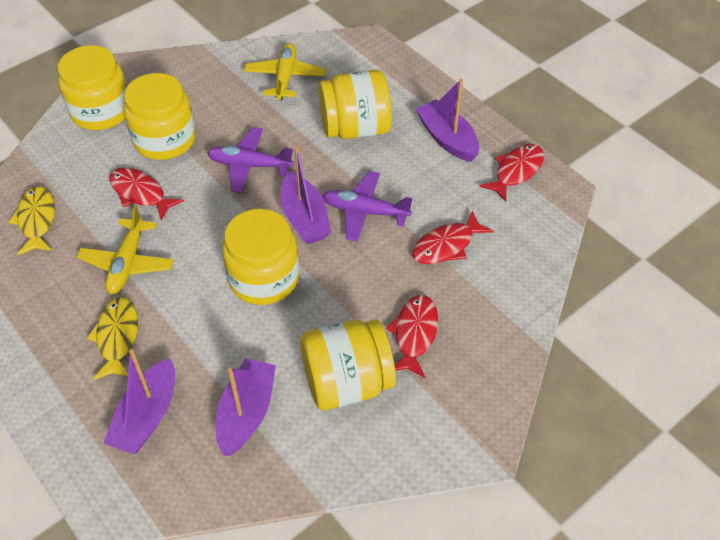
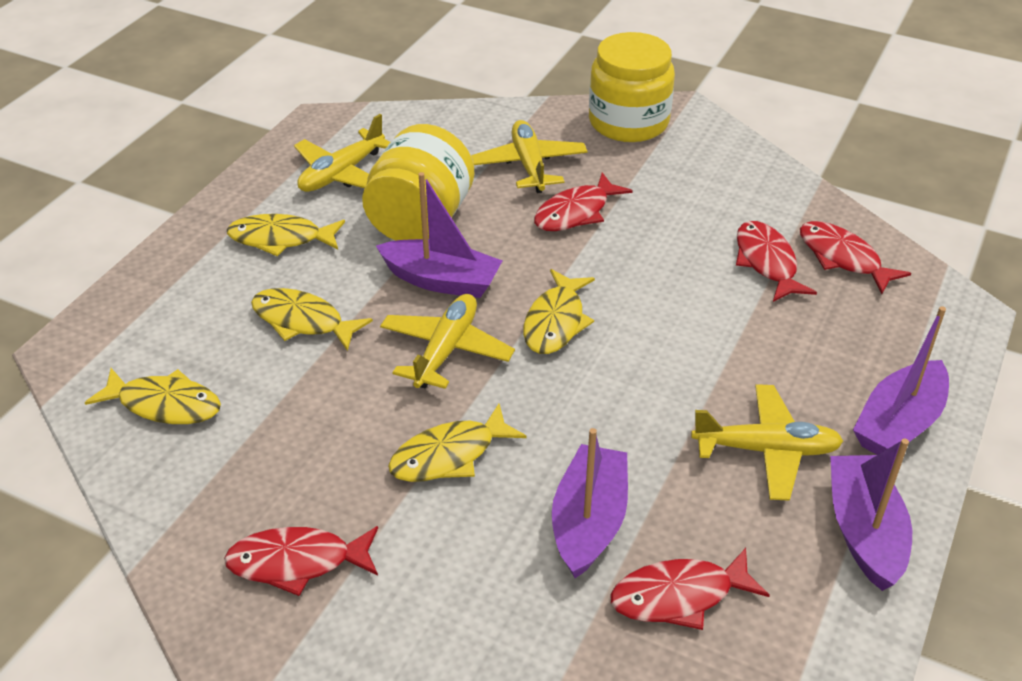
purple plane: [207,127,294,193] [322,171,412,242] = 2 -> none = 0
red fish: [109,168,184,220] [386,295,438,378] [412,210,494,264] [479,144,544,202] = 4 -> [224,526,378,596] [534,172,633,231] [610,548,770,630] [736,221,817,302] [800,221,911,294] = 5
yellow fish: [8,186,55,255] [87,297,138,380] = 2 -> [85,368,221,424] [227,214,345,256] [251,288,373,351] [388,404,527,482] [523,269,595,354] = 5
yellow jar: [58,45,127,130] [124,73,196,160] [222,209,299,305] [300,319,396,410] [318,69,392,139] = 5 -> [362,124,474,241] [589,32,675,142] = 2
yellow plane: [77,205,174,294] [244,43,326,100] = 2 -> [294,114,391,192] [380,294,515,389] [471,120,588,193] [691,384,843,501] = 4

